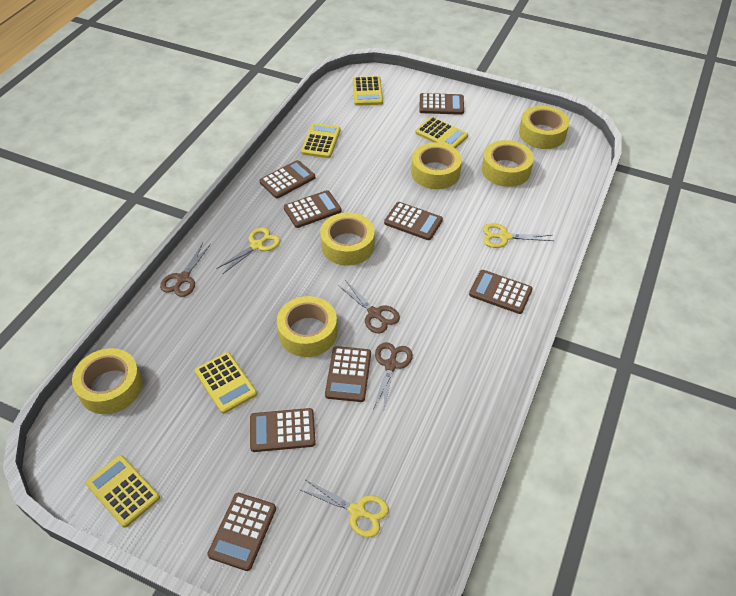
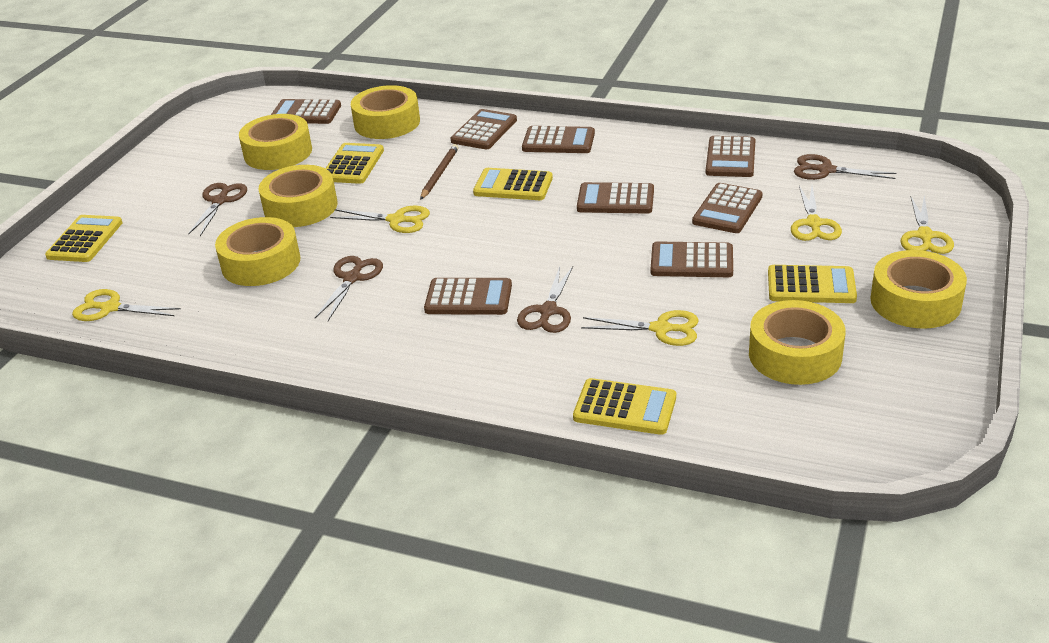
brown pencil: none = 0 -> [420,144,459,200] = 1
brown scissors: [160,243,211,297] [338,280,400,333] [373,342,413,412] = 3 -> [188,183,247,236] [315,256,383,321] [517,266,573,333] [794,154,896,180] = 4
yellow scissors: [216,227,280,274] [301,480,389,537] [483,223,553,248] = 3 -> [72,289,181,321] [330,206,430,233] [581,310,699,346] [791,186,842,241] [900,196,954,254] = 5

